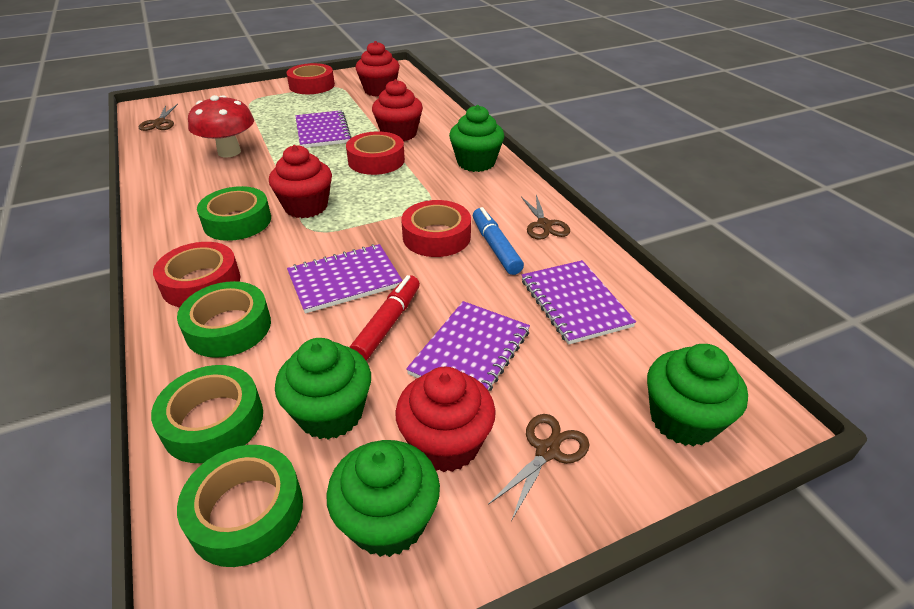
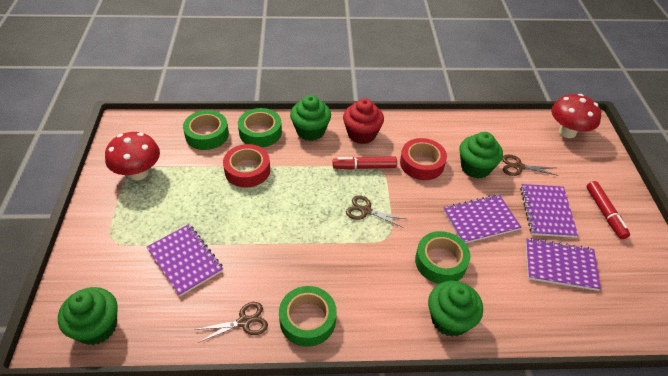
blue marker: [473,207,524,275] = 1 -> none = 0
red cupcake: [269,145,332,218] [355,41,400,97] [372,79,423,142] [395,367,496,472] = 4 -> [343,98,384,144] = 1
red marker: [350,275,420,361] = 1 -> [333,156,397,170] [586,181,630,239] = 2
red mushroom: [188,95,254,158] = 1 -> [105,132,160,180] [551,94,601,138] = 2
red tape: [153,242,240,307] [287,63,335,94] [346,131,405,175] [401,200,471,257] = 4 -> [223,144,270,188] [400,138,447,180] = 2

